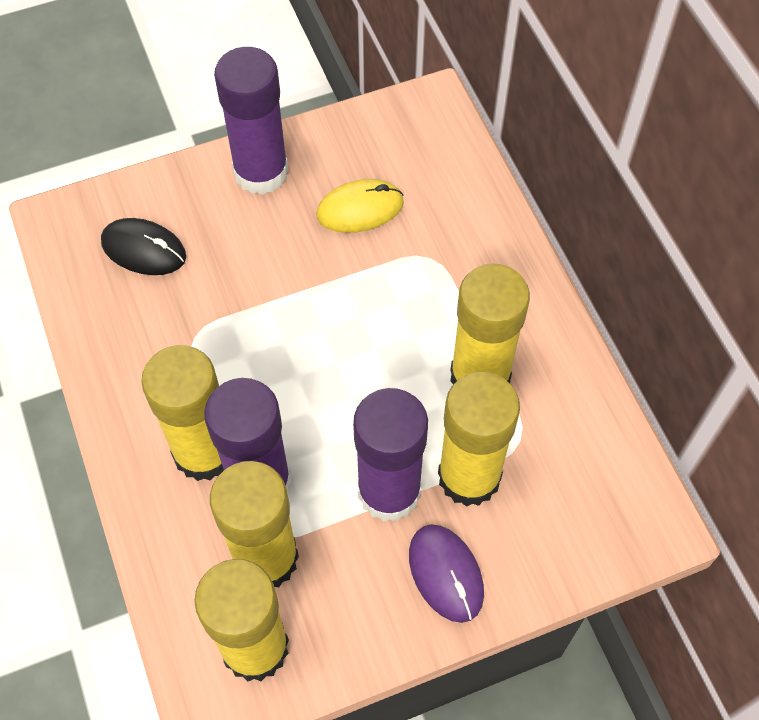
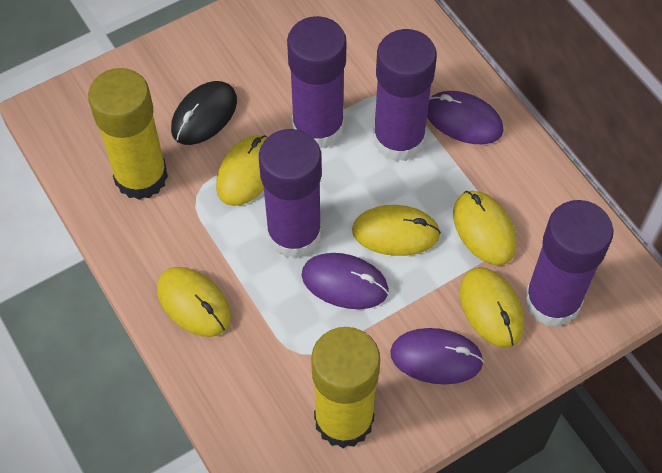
purple glue stick: [204,378,292,494] [214,47,289,195] [353,388,428,522] = 3 -> [259,129,322,259] [287,16,346,148] [373,29,437,162] [525,200,613,327] = 4
purple mouse: [409,524,484,623] = 1 -> [301,253,389,309] [390,328,484,385] [427,91,503,144] = 3
yellow glue stick: [141,345,224,481] [194,559,289,682] [210,461,299,587] [438,372,520,507] [450,264,530,384] = 5 -> [88,68,168,200] [311,327,380,448] = 2
yellow mouse: [316,179,404,233] = 1 -> [157,267,231,337] [216,135,268,206] [352,205,441,256] [453,191,517,265] [460,267,524,348] = 5

